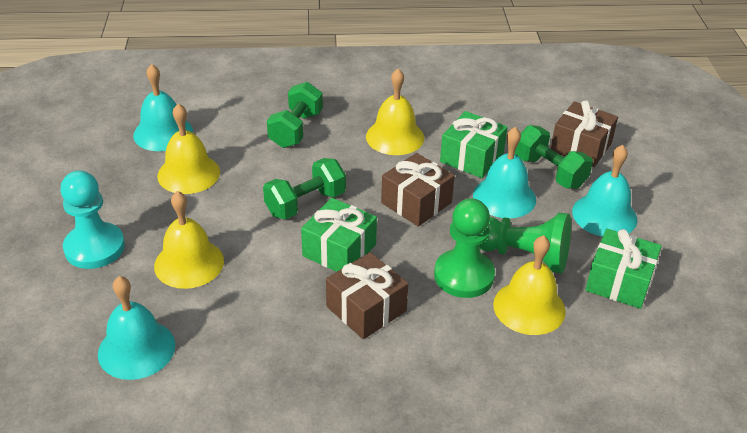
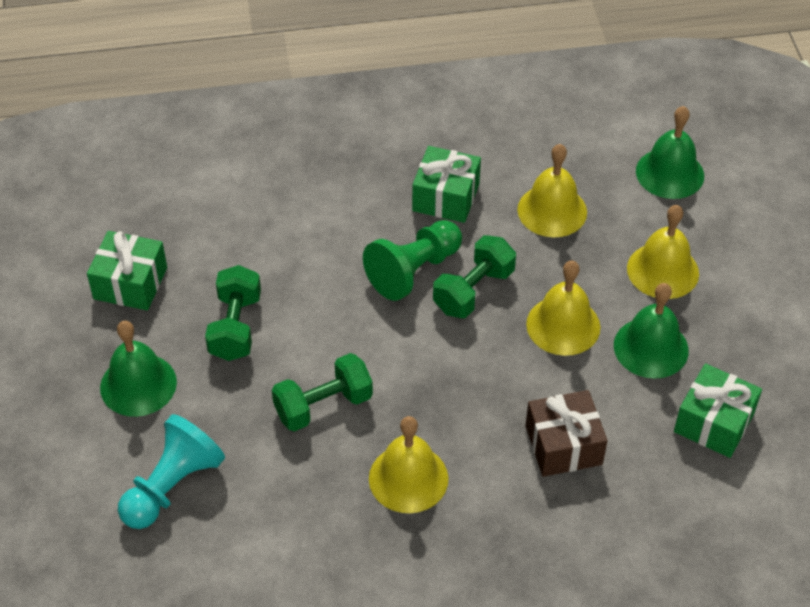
brown gift: [326,252,408,339] [381,153,455,227] [551,100,618,167] = 3 -> [525,390,608,477] = 1
green bell: none = 0 -> [100,321,177,417] [614,283,689,379] [636,106,704,199] = 3
green pawn: [434,198,495,298] [479,213,571,273] = 2 -> [363,220,462,301] = 1
turquoise bell: [98,276,175,380] [133,64,193,151] [473,127,536,219] [572,145,637,237] = 4 -> none = 0

